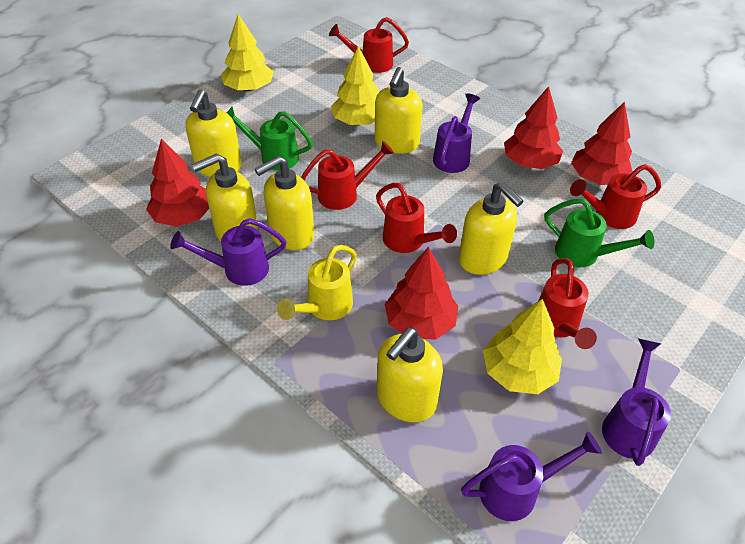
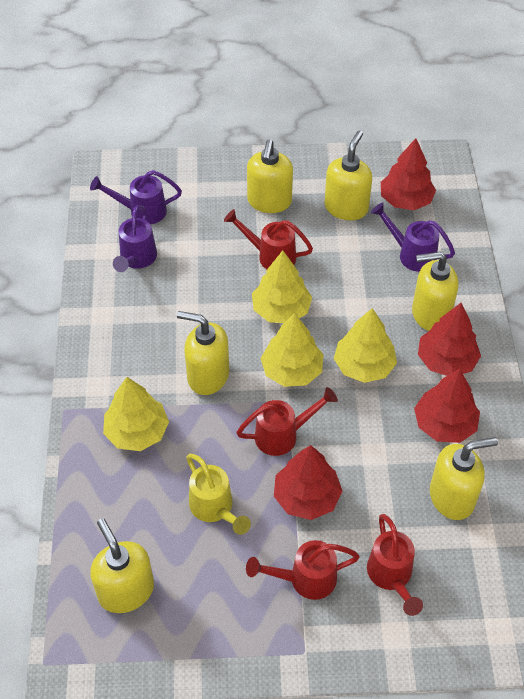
green watering can: [227,106,313,171] [544,198,655,267] = 2 -> none = 0
purple watering can: [170,218,287,286] [433,93,480,173] [461,431,602,521] [602,338,671,466] = 4 -> [90,170,182,224] [113,205,157,272] [371,202,455,272] = 3
red watering can: [301,141,394,210] [329,17,409,73] [376,183,457,253] [538,258,597,349] [570,164,661,229] = 5 -> [224,209,313,269] [236,387,338,456] [246,540,360,600] [367,514,423,616] = 4
yellow tree: [221,14,274,91] [331,46,379,125] [483,299,562,394] = 3 -> [103,377,169,451] [252,250,312,323] [261,313,324,387] [334,308,397,383] = 4

